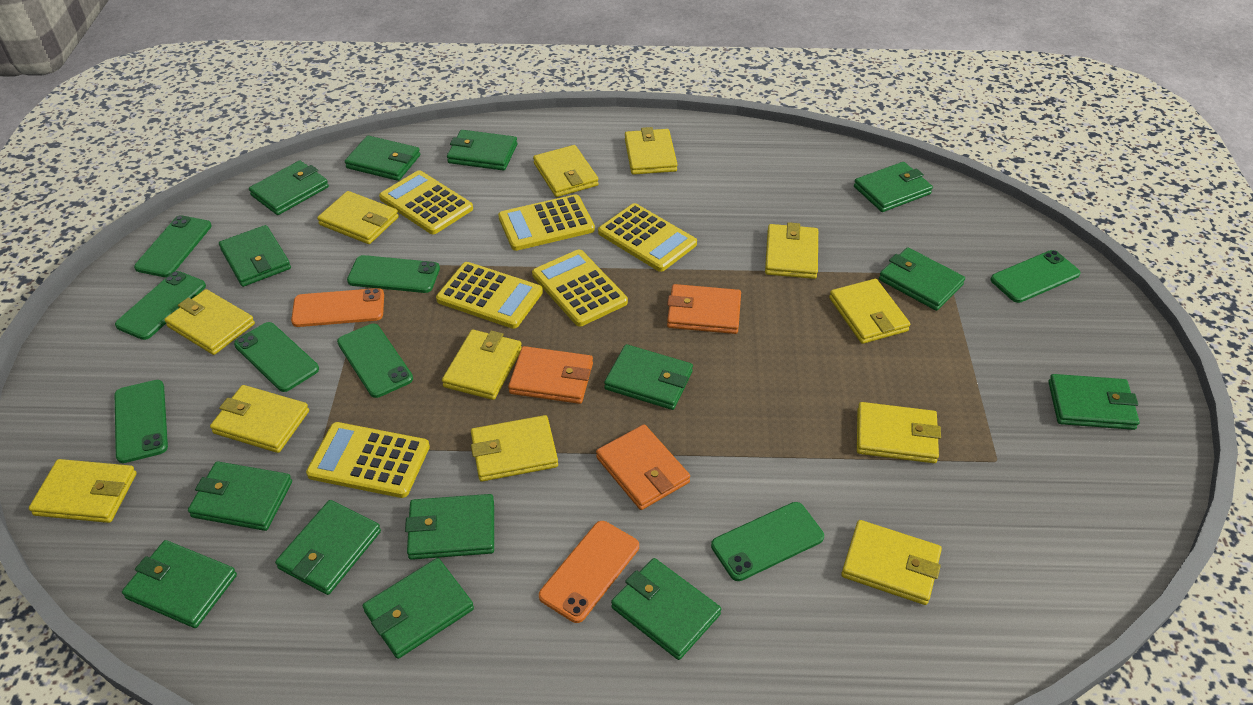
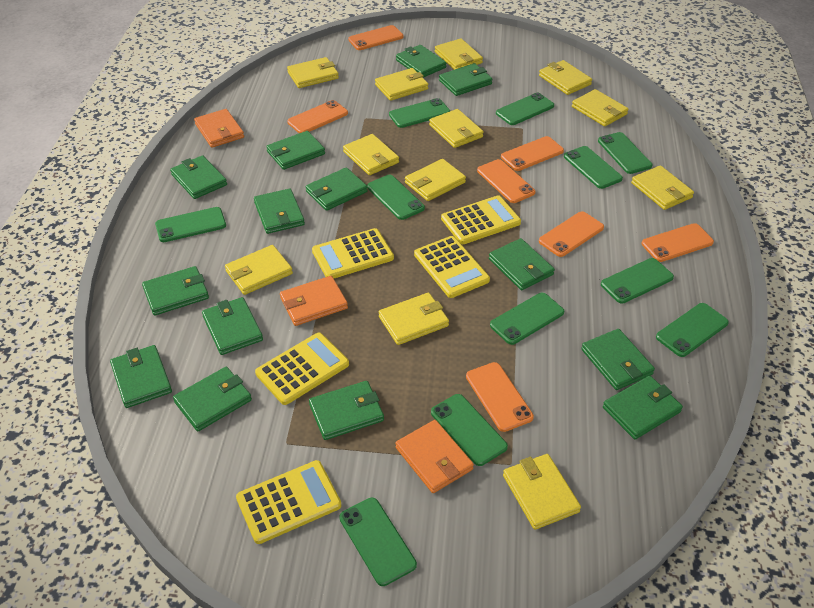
green phone: [115,271,206,340] [115,380,168,463] [134,215,212,277] [234,322,319,392] [337,324,413,398] [347,255,440,293] [711,502,824,581] [990,250,1081,303] = 8 -> [155,207,226,242] [339,498,417,586] [367,175,425,220] [389,98,450,128] [431,394,508,466] [490,293,564,345] [496,93,554,125] [564,146,623,189] [598,132,652,174] [601,258,674,304] [656,303,729,357] = 11
orange phone: [291,288,384,327] [539,521,639,623] = 2 -> [287,100,348,133] [348,25,403,50] [466,362,534,432] [477,159,535,203] [501,136,564,171] [539,211,604,257] [642,223,714,262] = 7
yellow calculator: [306,422,430,498] [379,170,473,234] [436,262,543,329] [498,195,595,251] [532,249,628,327] [598,203,697,272] = 6 -> [236,460,341,544] [255,333,349,405] [312,228,394,278] [414,236,490,298] [441,195,521,244] = 5

